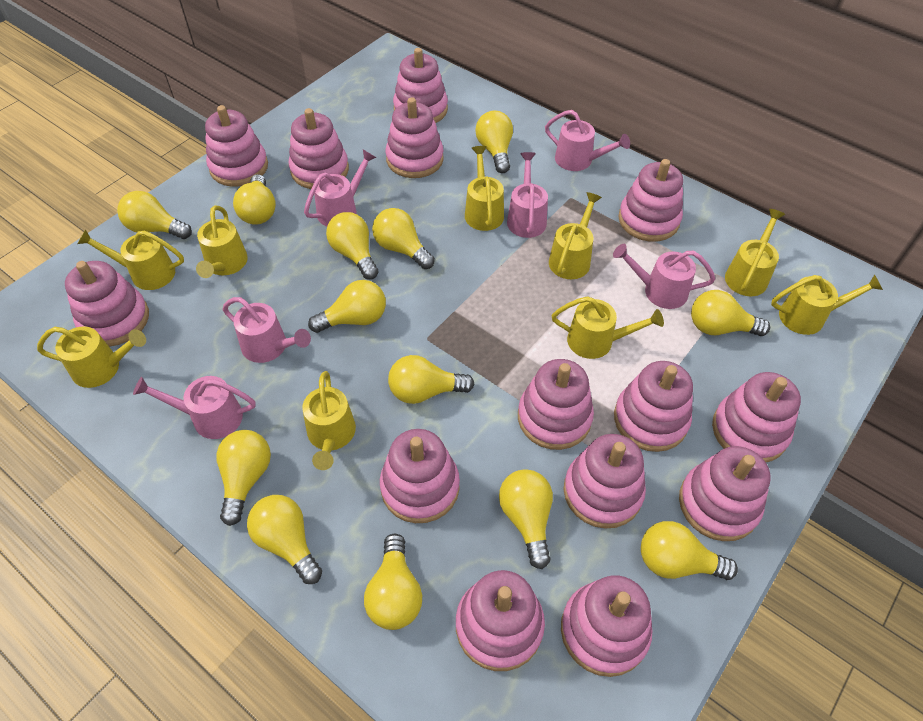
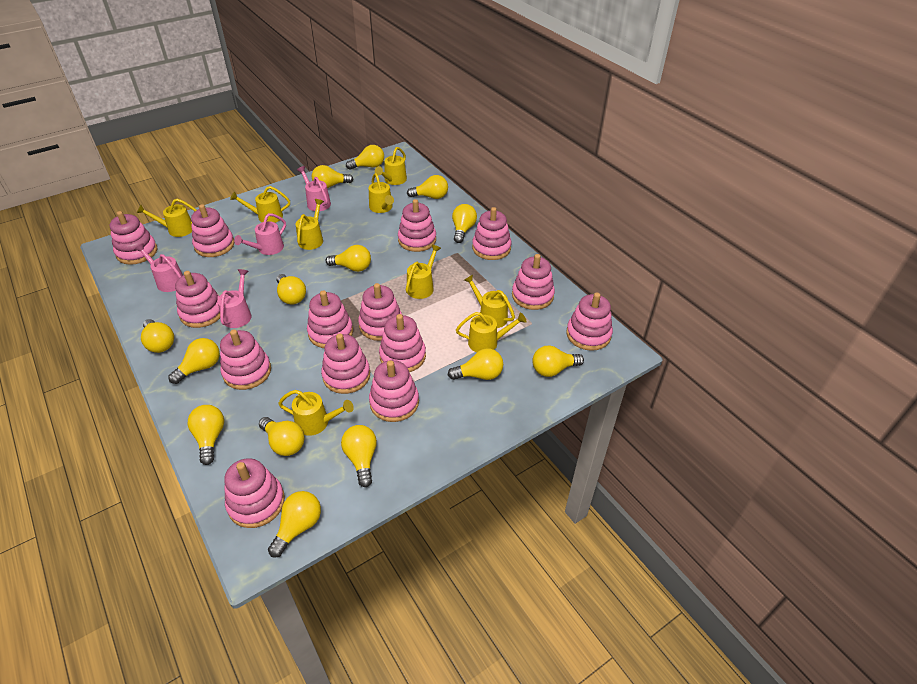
pink watering can: [133,376,256,439] [223,297,311,363] [304,150,376,227] [507,152,548,238] [545,110,630,171] [613,244,715,309] = 6 -> [134,243,183,292] [217,269,251,328] [234,213,286,255] [297,166,331,211] = 4
yellow light bulb: [117,191,192,239] [216,430,271,526] [233,174,276,225] [247,495,322,584] [308,280,386,333] [326,212,379,280] [364,534,422,630] [372,208,435,269] [388,355,474,404] [475,111,513,173] [499,469,553,569] [641,521,738,580] [691,290,770,336] = 13 -> [141,319,174,353] [168,338,220,384] [188,405,224,465] [259,417,304,456] [268,491,321,558] [276,274,306,305] [312,165,353,188] [326,245,371,272] [341,425,377,487] [346,145,384,170] [407,175,448,199] [448,348,503,380] [452,204,477,243] [532,346,584,377] = 14

